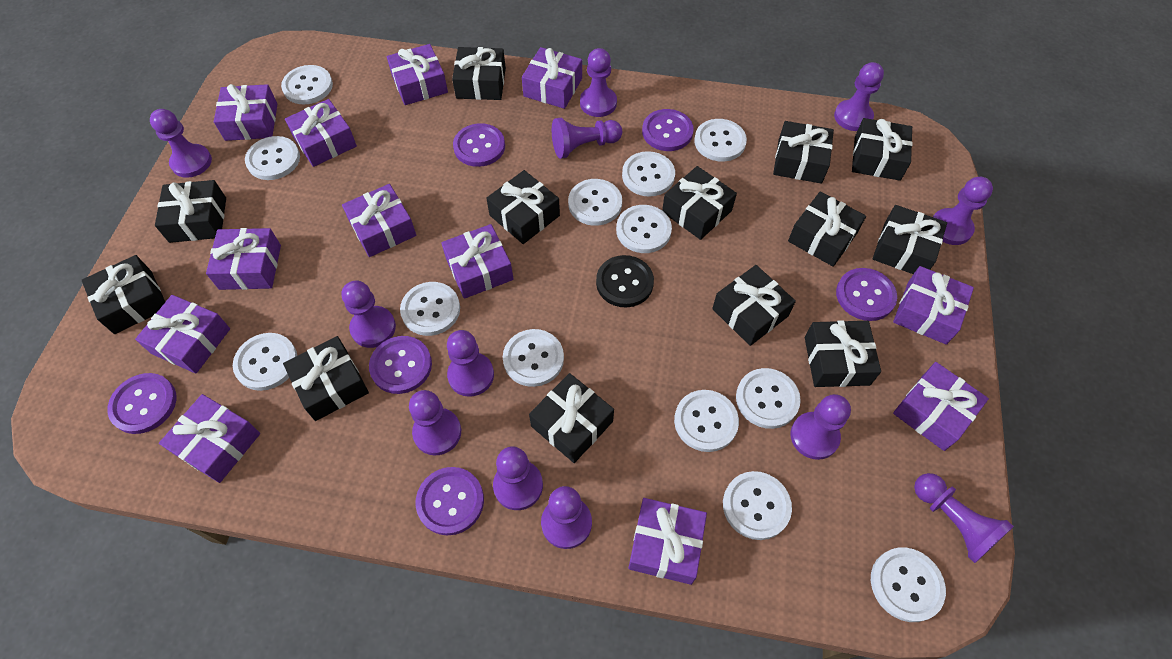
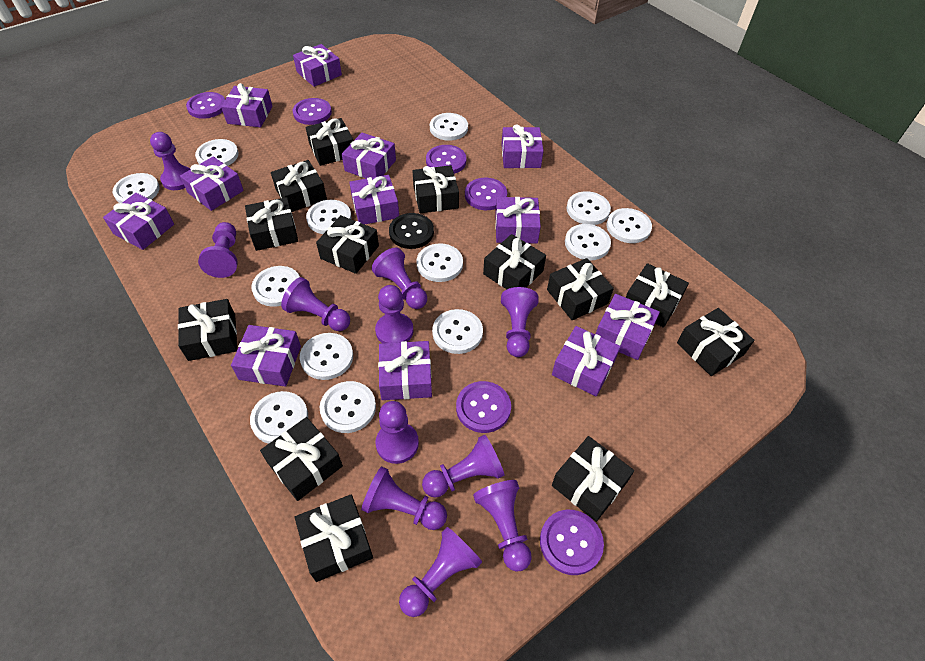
purple pawn: [150,109,212,178] [342,281,396,348] [409,390,461,455] [447,330,494,397] [493,446,543,510] [541,486,592,549] [552,118,622,159] [580,48,617,117] [790,394,851,460] [834,62,884,131] [914,473,1014,563] [933,177,993,245] = 12 -> [150,132,190,190] [198,222,238,278] [281,277,350,331] [361,466,447,530] [372,248,427,309] [375,285,414,343] [376,401,419,464] [399,527,482,617] [422,435,504,498] [473,480,532,572] [501,287,539,357] = 11

